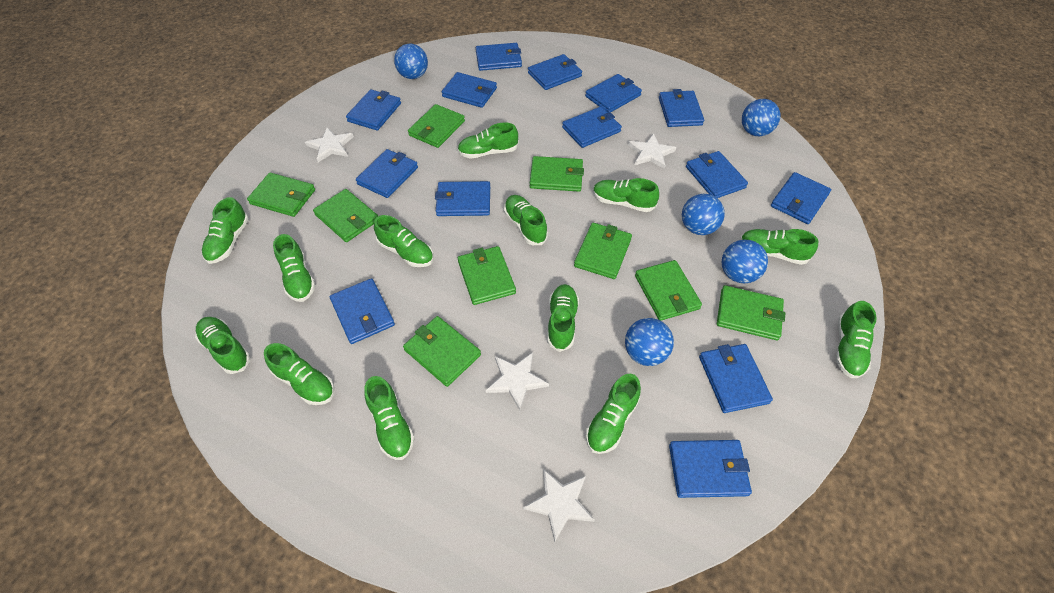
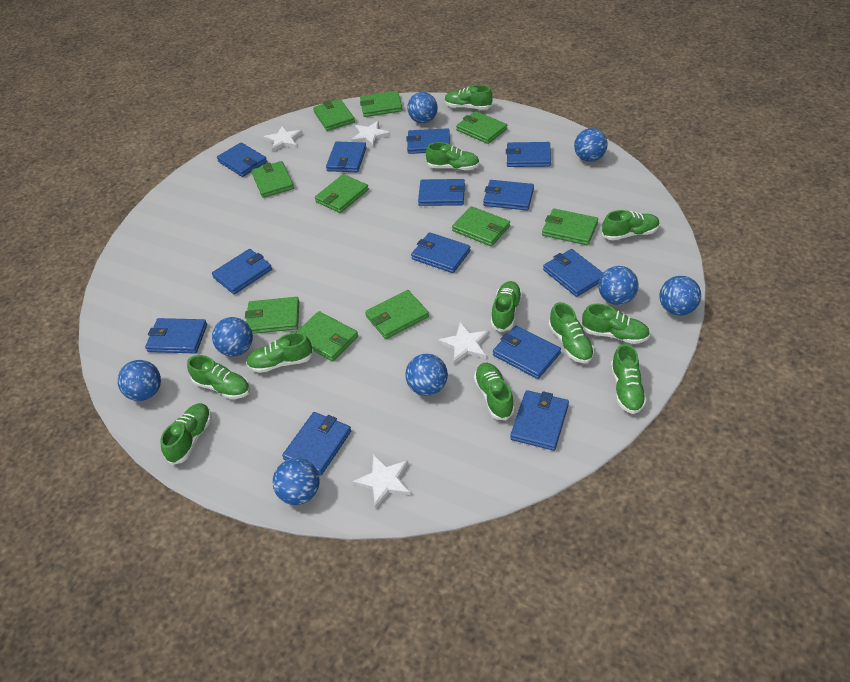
blue ball: [394,44,428,79] [625,318,674,366] [682,194,725,235] [721,240,768,283] [742,99,781,136] = 5 -> [117,360,161,401] [212,317,253,357] [273,458,320,505] [405,354,448,396] [407,92,437,123] [574,128,608,162] [598,266,639,305] [659,276,701,316] = 8
blue wallet: [329,278,395,344] [346,89,401,131] [356,149,418,198] [435,181,490,216] [442,72,497,108] [476,43,522,71] [528,54,582,90] [562,107,622,148] [585,74,642,113] [659,89,704,127] [669,440,752,498] [686,151,748,198] [699,344,773,413] [771,172,831,224] = 14 -> [145,318,207,353] [212,249,272,294] [217,142,267,177] [282,412,351,475] [326,142,367,172] [406,128,450,154] [411,232,471,273] [418,179,465,206] [483,180,534,210] [493,326,561,379] [506,142,551,167] [510,390,569,451] [543,249,603,297] = 13
green shoe: [195,317,250,374] [202,197,249,264] [264,343,334,405] [273,234,316,302] [364,376,415,460] [374,215,433,267] [457,122,518,159] [504,195,548,245] [547,284,579,352] [586,374,641,454] [593,178,659,212] [740,229,818,265] [836,301,877,378] = 13 -> [160,403,212,465] [187,355,250,399] [246,332,313,373] [426,142,480,170] [445,85,493,110] [474,363,515,420] [491,281,522,332] [549,302,594,363] [581,304,650,344] [602,210,660,240] [611,344,647,414] = 11
green wallet: [247,172,315,217] [313,189,378,242] [403,316,481,387] [408,104,465,148] [458,246,516,305] [530,156,584,192] [574,223,632,279] [635,260,702,321] [717,285,785,340] = 9 -> [245,297,299,334] [251,161,294,198] [297,311,358,361] [313,99,355,131] [315,174,369,213] [360,91,402,117] [365,290,429,339] [452,206,510,246] [456,111,507,144] [542,208,598,245] = 10

